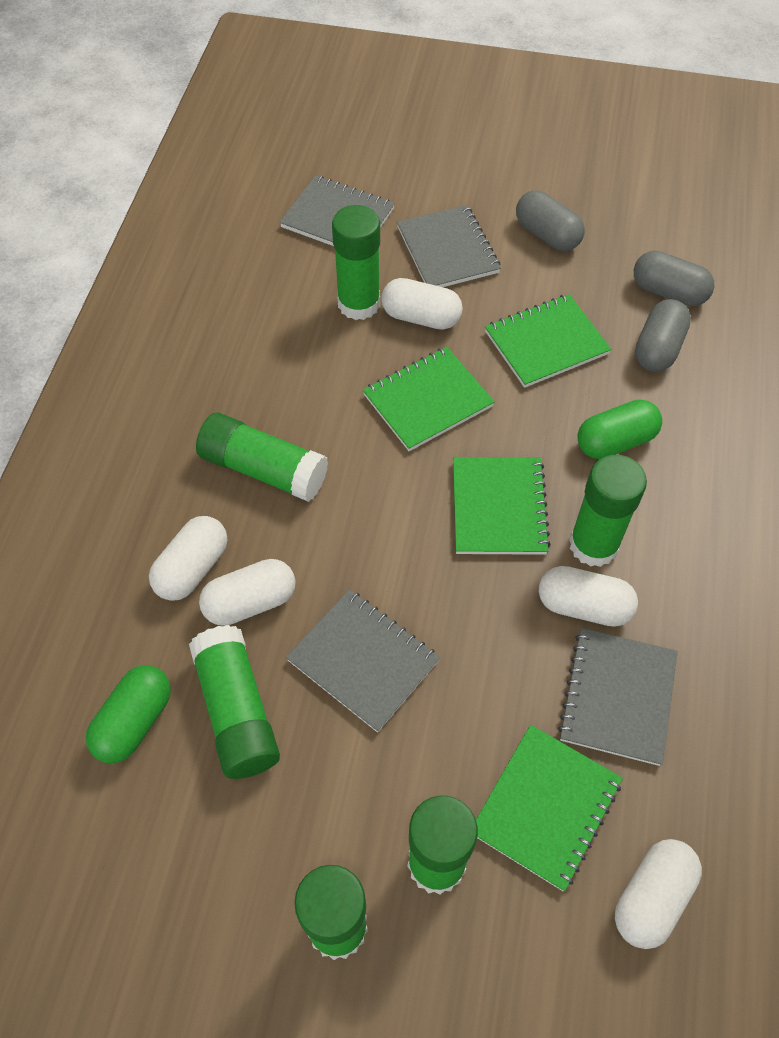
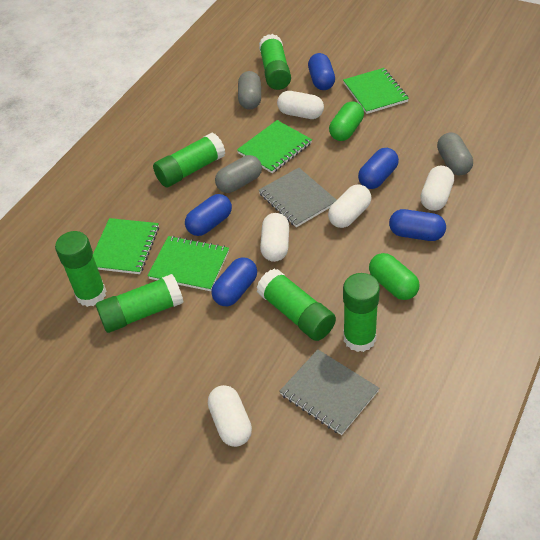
blue capsule: none = 0 -> [185,194,232,236] [211,257,257,306] [308,53,335,90] [358,148,399,189] [389,209,446,241] = 5
grey notebook: [279,175,395,246] [286,589,440,732] [397,205,501,287] [558,628,678,766] = 4 -> [259,168,336,227] [279,349,379,435] = 2

